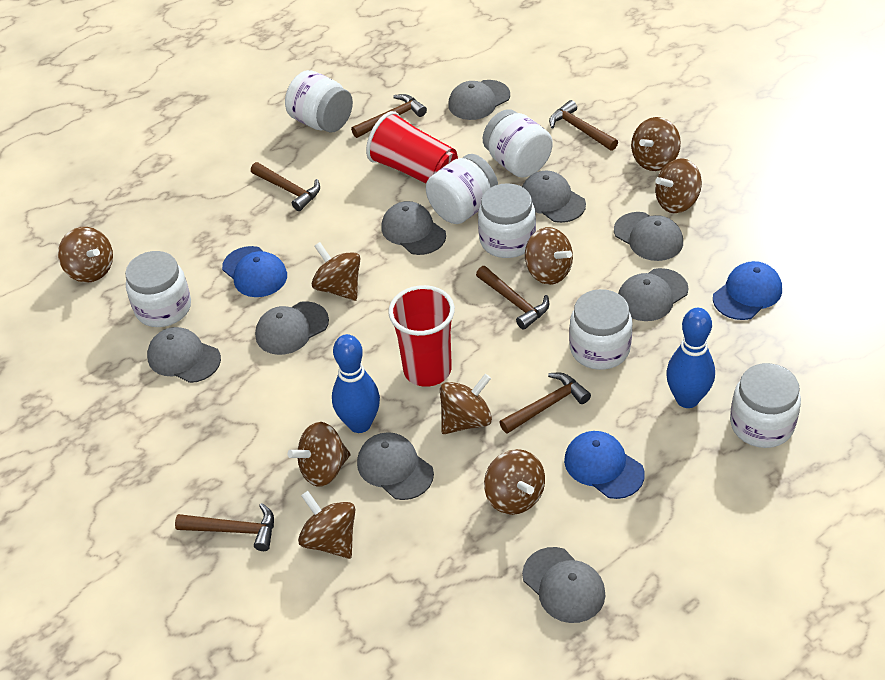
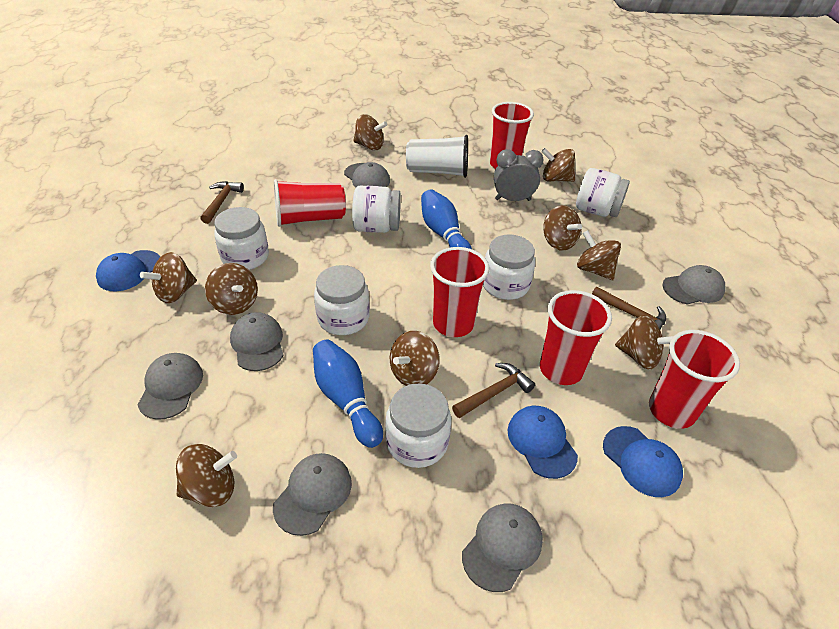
brown hammer: [175,503,274,551] [251,162,320,211] [351,94,427,138] [476,266,549,330] [499,373,591,434] [549,100,618,151] = 6 -> [200,181,244,224] [452,363,535,418] [592,287,666,330] = 3
grey cap: [147,327,221,383] [255,301,329,355] [357,432,434,500] [381,201,446,255] [448,80,510,120] [522,171,586,223] [522,547,606,623] [614,212,683,261] [618,268,689,321] = 9 -> [138,353,203,420] [230,312,283,371] [273,453,352,536] [344,162,390,187] [462,503,543,592] [662,265,725,304] = 6
grey clock: none = 0 -> [494,149,543,201] = 1
red cup: [366,111,458,183] [388,285,455,387] = 2 -> [274,179,346,227] [430,247,489,337] [490,102,534,169] [540,290,612,385] [649,330,740,429] = 5
white cup: none = 0 -> [406,135,468,178] = 1
white jar: [125,251,191,327] [285,70,353,133] [426,154,498,224] [478,183,536,258] [483,109,553,178] [569,289,633,370] [730,363,801,448] = 7 -> [214,207,269,270] [314,265,370,335] [352,185,401,233] [385,384,451,468] [483,234,535,300] [576,168,630,217] = 6

